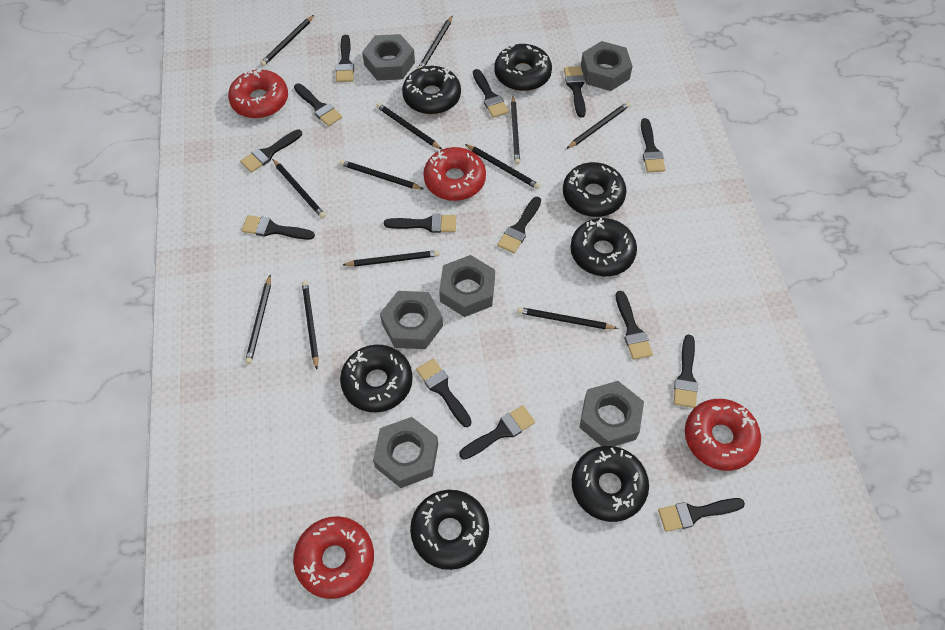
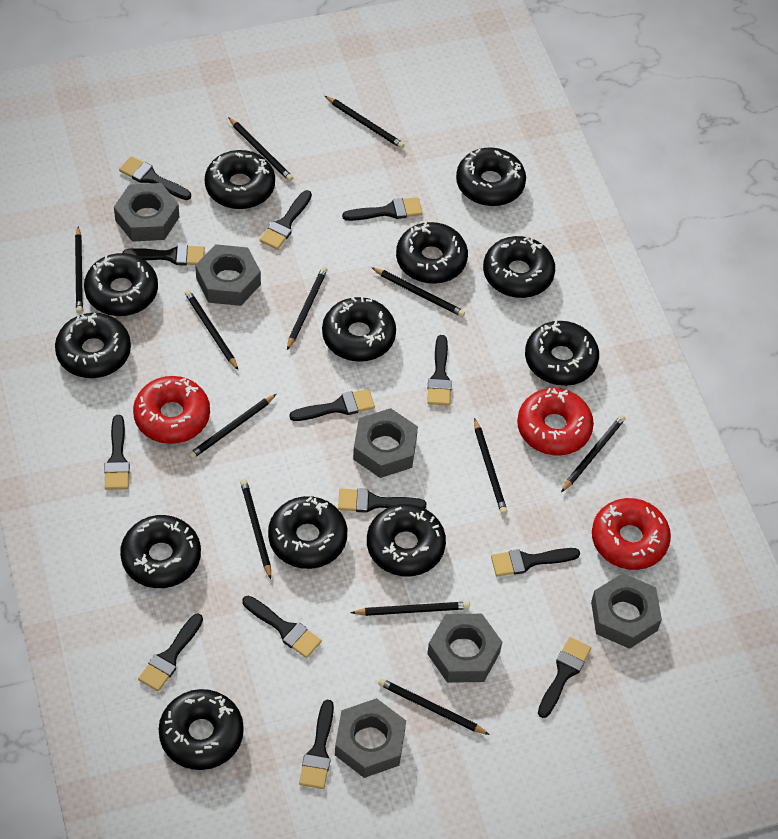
black brush: [240,129,302,173] [242,215,315,240] [294,84,342,126] [336,35,354,82] [384,214,456,233] [416,358,472,427] [459,405,535,460] [473,69,509,118] [497,197,541,253] [564,66,586,117] [616,291,653,360] [641,118,665,172] [658,498,745,532] [674,335,698,408] = 14 -> [104,415,130,490] [119,156,191,200] [123,244,205,266] [138,613,203,691] [242,596,322,658] [260,190,312,250] [289,389,375,421] [299,700,334,789] [338,488,426,513] [342,197,423,221] [427,335,452,406] [491,548,580,576] [538,637,591,718] = 13
black donut: [340,345,413,412] [402,66,461,114] [410,490,489,570] [494,44,552,91] [563,162,627,217] [570,218,637,276] [572,446,649,522] = 7 -> [55,312,131,378] [84,253,158,316] [120,515,201,588] [158,689,244,770] [205,150,275,209] [268,496,347,569] [322,297,396,362] [367,504,446,576] [396,222,468,284] [456,148,526,206] [483,236,555,298] [525,321,599,386] = 12
red donut: [228,68,288,118] [293,516,374,599] [423,147,486,201] [685,399,761,471] = 4 -> [133,376,210,444] [517,388,594,455] [592,498,671,570] = 3

